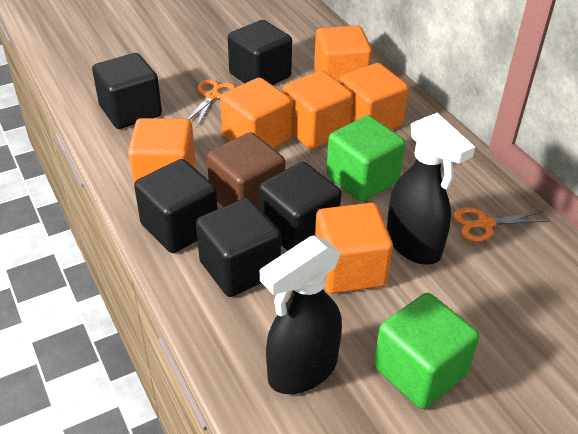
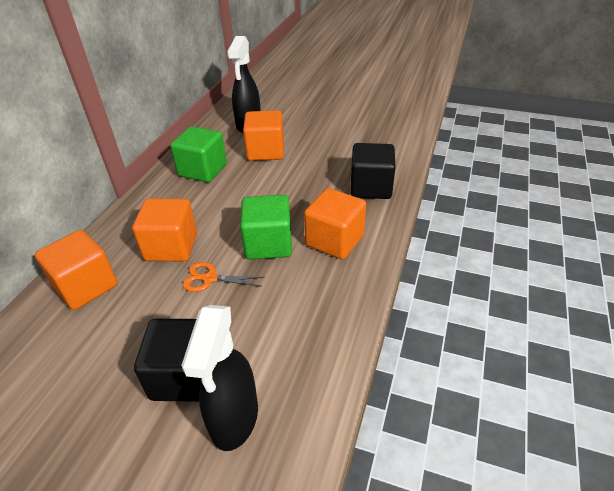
black cube: [92,53,162,129] [134,159,218,253] [196,198,281,297] [228,20,292,85] [259,162,341,251] = 5 -> [134,319,201,402] [350,143,396,199] = 2
brown cube: [207,132,285,207] = 1 -> none = 0
orange cube: [128,118,195,190] [220,77,292,149] [282,71,353,149] [314,25,372,82] [315,203,393,294] [339,63,409,130] = 6 -> [35,230,117,310] [132,199,197,262] [243,110,284,161] [304,188,366,259] = 4
orange scissors: [188,79,236,126] [453,207,550,242] = 2 -> [183,262,265,292] = 1

